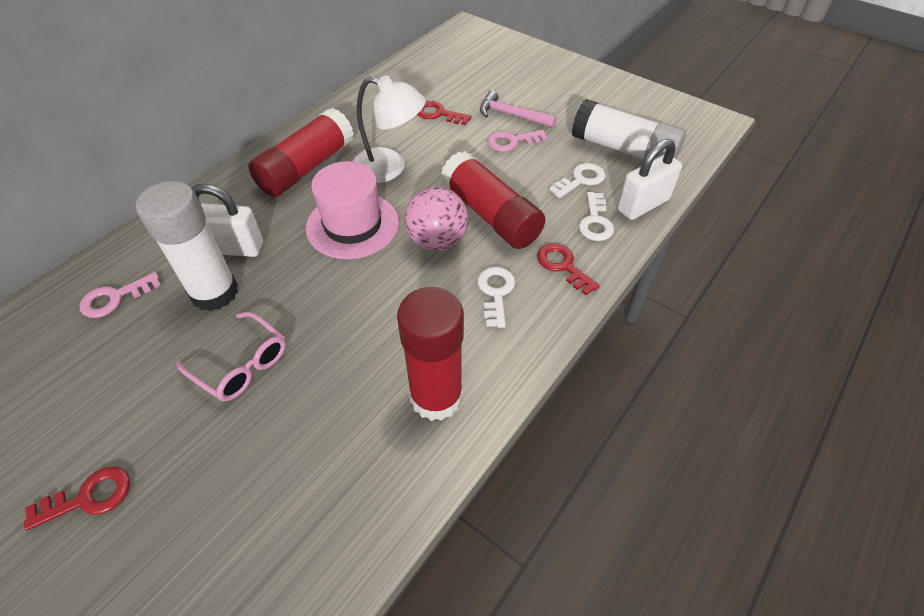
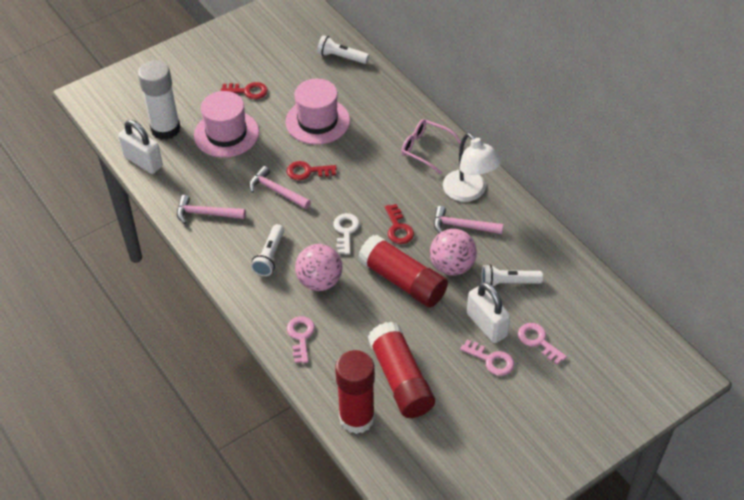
pink ball: [405,187,468,251] = 1 -> [295,244,342,291] [430,229,477,276] = 2
pink hammer: [480,90,557,127] = 1 -> [177,195,246,224] [249,166,311,209] [434,206,503,234] = 3
pink hat: [306,161,399,259] = 1 -> [194,91,259,157] [286,79,350,145] = 2
pink key: [79,272,161,318] [487,130,547,152] = 2 -> [287,316,315,363] [460,339,514,376] [518,323,567,365] = 3
white flashlight: none = 0 -> [251,224,284,276] [317,35,369,64] [481,264,543,287] = 3
white glue stick: [136,181,238,311] [572,99,686,159] = 2 -> [138,60,181,140] = 1
white key: [477,267,515,328] [549,163,605,198] [579,192,614,241] = 3 -> [333,213,359,255] = 1

